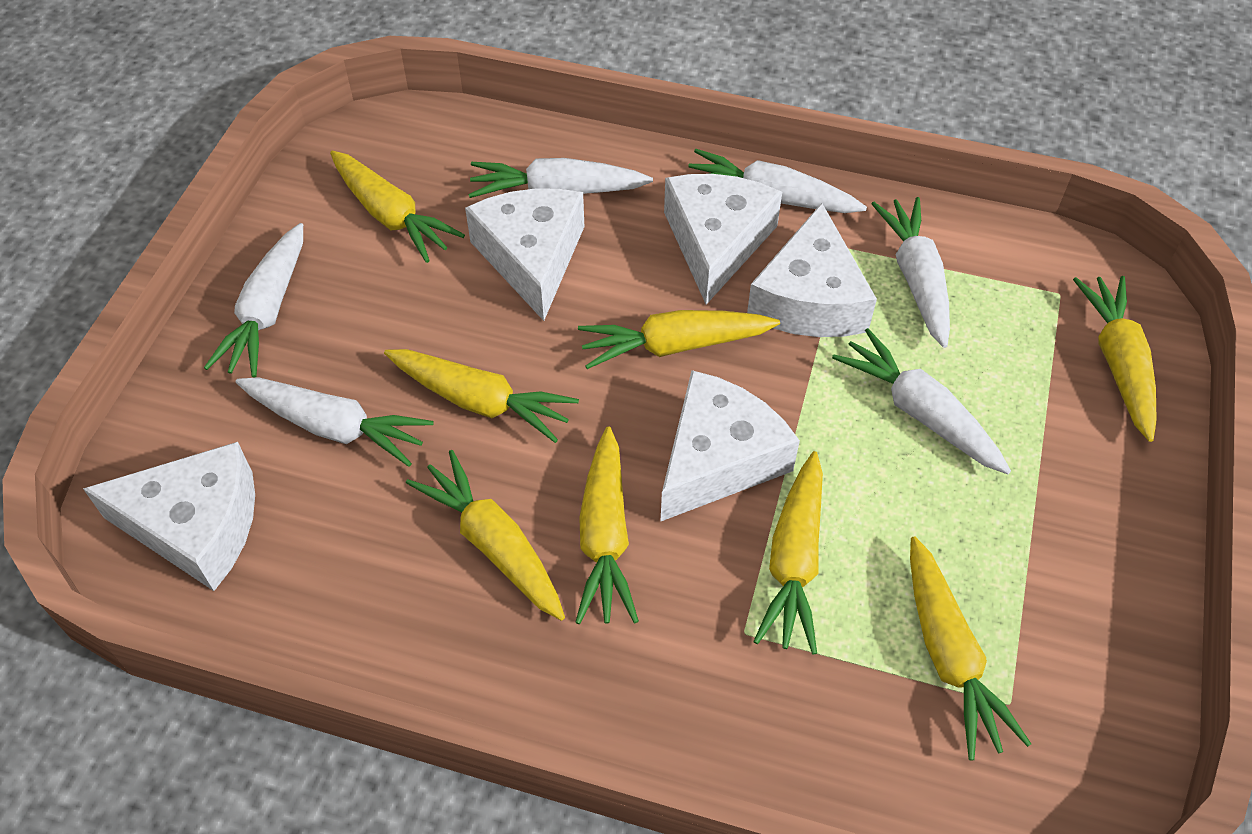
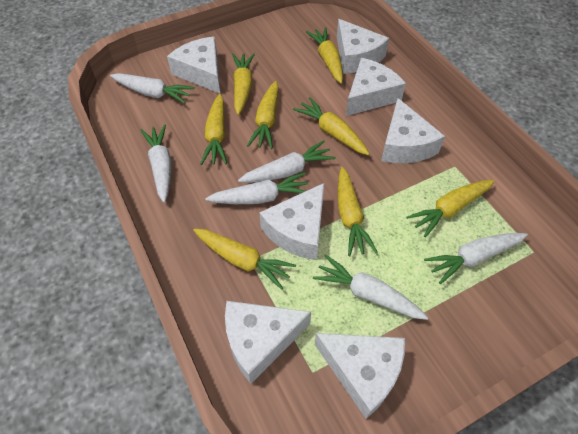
white cheese: [83,442,255,591] [465,189,585,321] [660,370,800,522] [664,174,782,305] [747,203,877,337] = 5 -> [167,37,220,93] [225,301,311,384] [259,183,324,260] [315,333,405,419] [337,19,389,74] [346,58,406,116] [381,98,445,163] = 7

